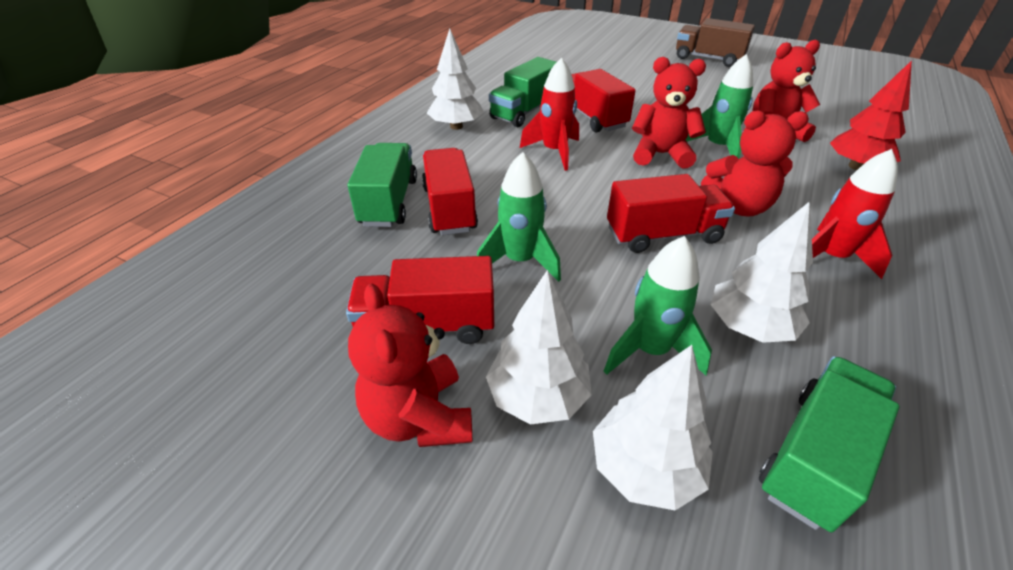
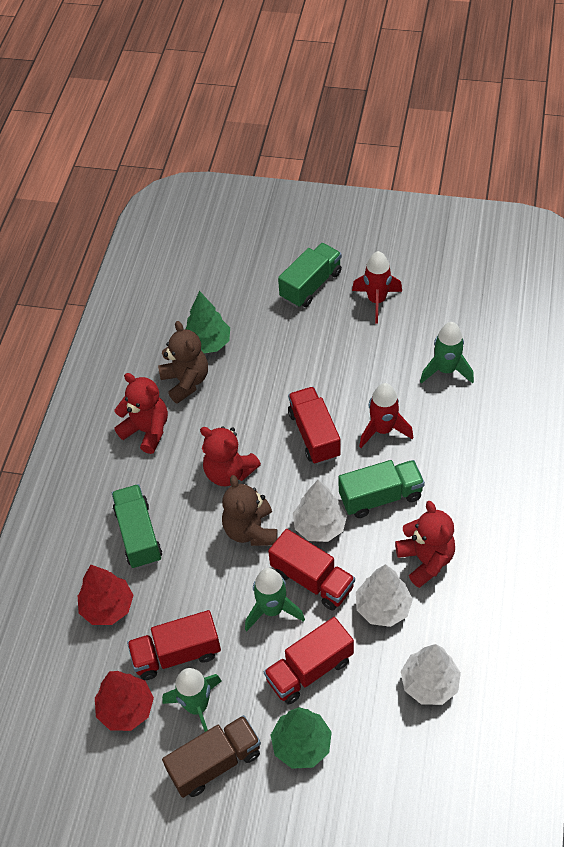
brown teddy bear: none = 0 -> [158,321,208,404] [222,475,278,546] = 2
green tree: none = 0 -> [186,291,230,353] [270,707,332,769] = 2
red teddy bear: [348,284,472,447] [632,57,706,169] [701,110,809,216] [752,40,820,142] = 4 -> [114,373,168,454] [200,427,261,486] [395,501,455,588] = 3
red tree: [830,60,912,170] = 1 -> [78,564,133,625] [95,671,154,731] = 2
white tree: [427,28,484,130] [486,270,592,425] [593,345,713,511] [711,201,813,343] = 4 -> [293,480,347,542] [356,564,413,627] [401,644,461,705] = 3

